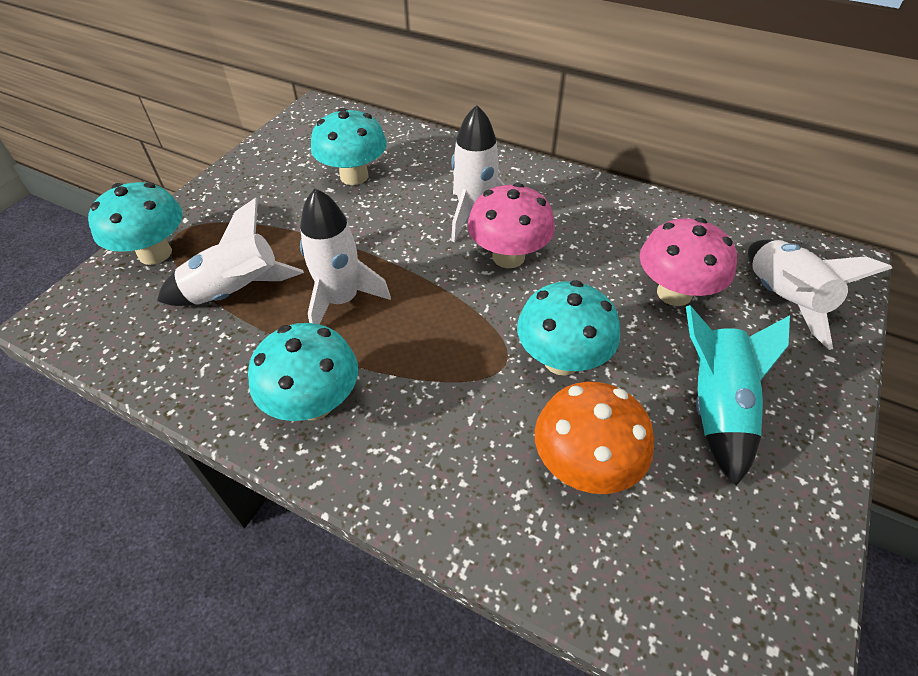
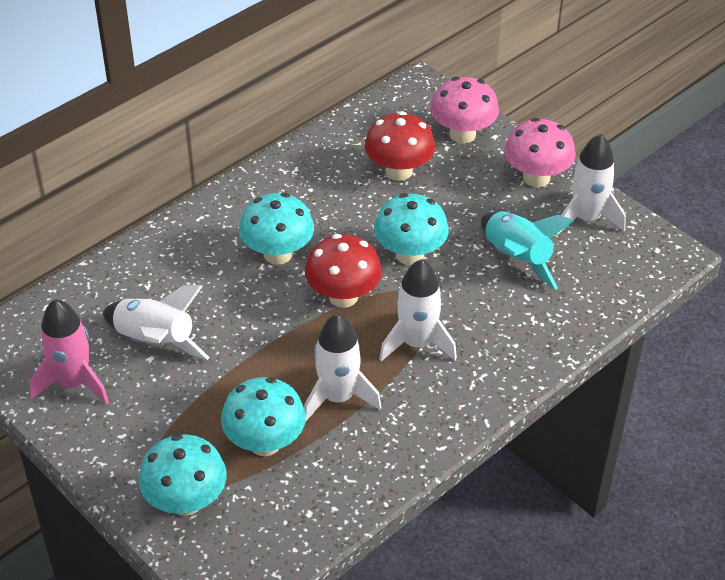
orange mushroom: [535,381,654,494] = 1 -> none = 0
pink rocket: none = 0 -> [29,299,109,404] = 1
red mushroom: none = 0 -> [305,234,382,308] [365,111,435,181] = 2

